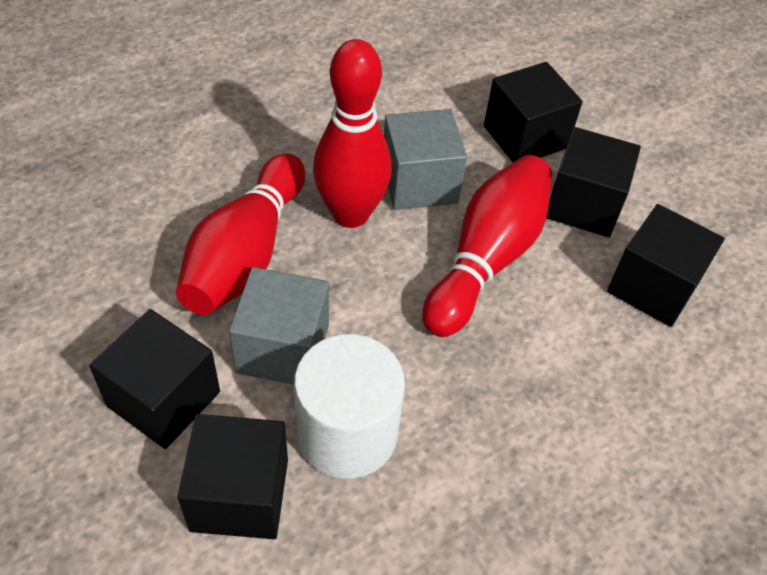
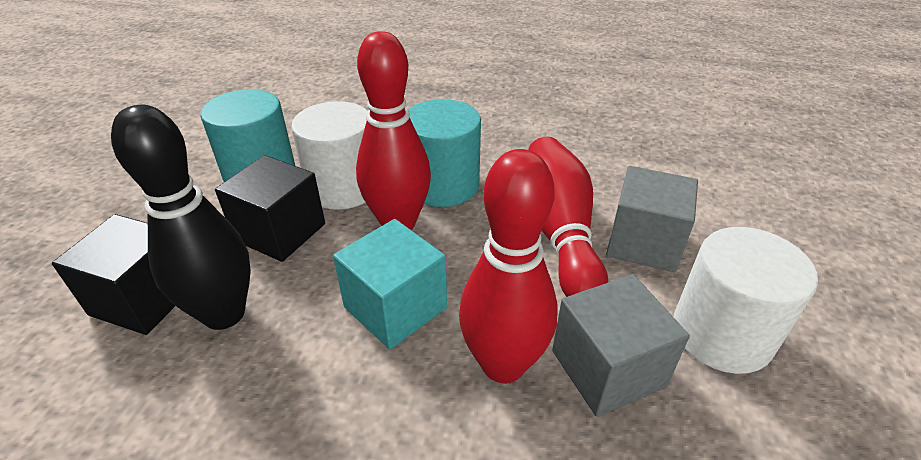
black bowling pin: none = 0 -> [111,105,251,330] = 1
black cube: [89,309,220,449] [178,414,288,539] [484,62,583,162] [546,127,641,237] [607,204,725,327] = 5 -> [52,214,175,335] [215,155,325,262] = 2
turquoise cube: none = 0 -> [333,219,447,350] = 1
turquoise cylinder: none = 0 -> [200,89,295,182] [409,99,481,207] = 2
white cylinder: [294,334,405,479] = 1 -> [291,101,368,210] [674,227,818,374] = 2

